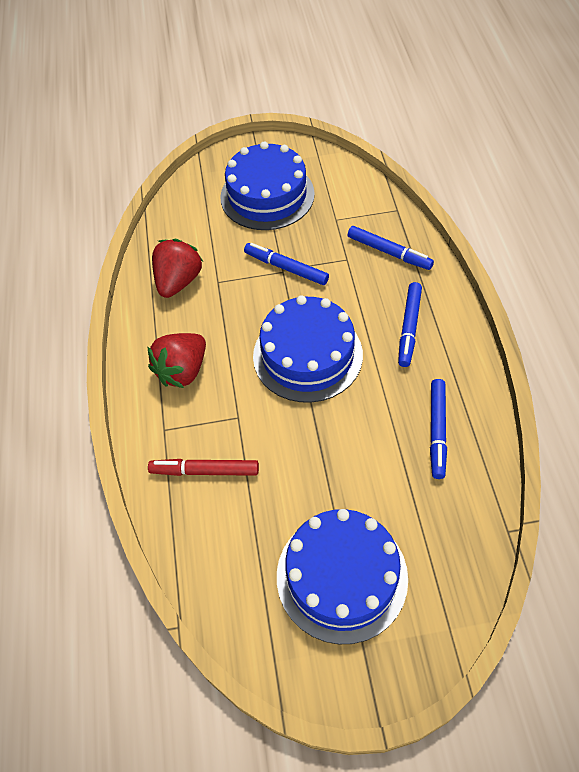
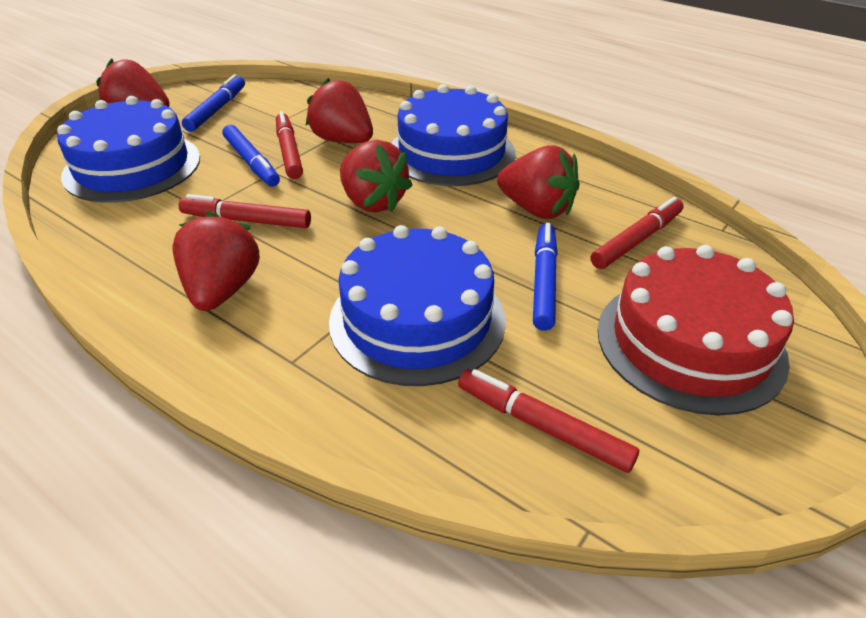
blue marker: [244,243,329,285] [348,226,434,270] [398,282,422,367] [430,379,447,479] = 4 -> [182,74,245,132] [223,125,280,187] [533,223,558,331] = 3
red cake: none = 0 -> [597,245,794,415] = 1
red marker: [148,459,259,476] = 1 -> [178,194,311,228] [276,111,303,179] [458,369,639,473] [591,197,684,269] = 4
red strawberry: [147,333,206,388] [152,239,203,298] = 2 -> [96,58,170,107] [173,211,260,311] [306,78,373,143] [340,140,413,213] [497,145,579,219] = 5

